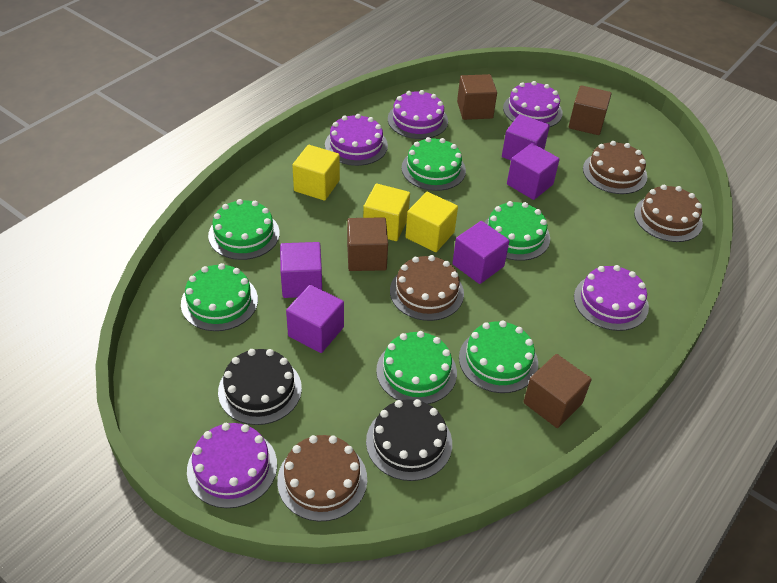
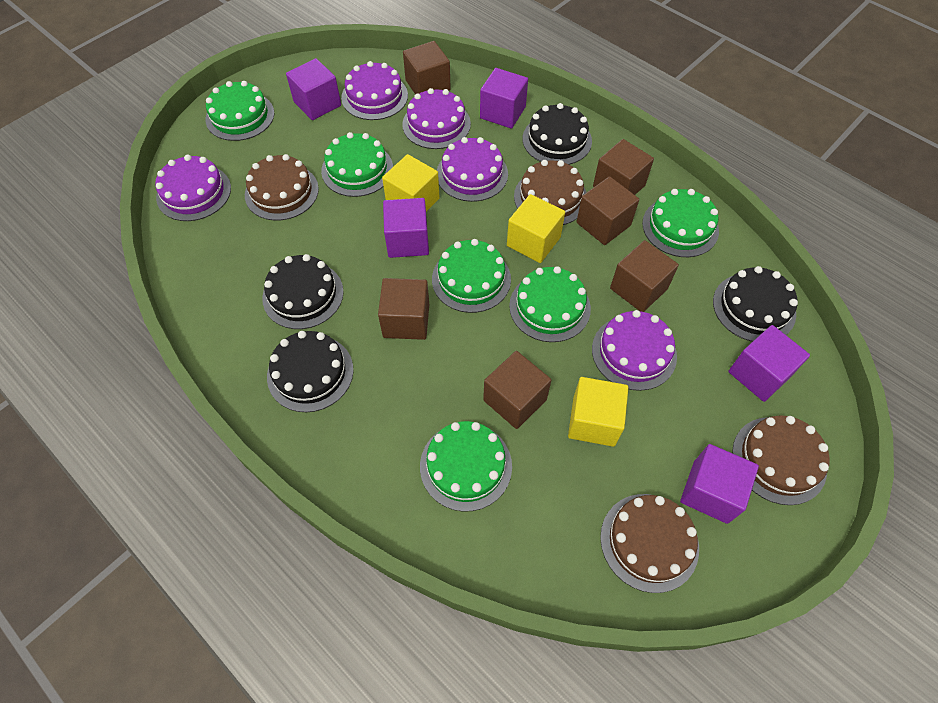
black cake: [218,349,302,425] [366,399,452,481] = 2 -> [262,254,344,329] [267,331,353,412] [523,103,592,165] [713,266,798,342] = 4
brown cube: [347,217,388,271] [457,74,497,120] [523,354,592,428] [568,85,612,135] = 4 -> [378,278,429,340] [403,41,451,94] [483,351,551,429] [576,176,639,245] [593,139,654,195] [610,240,679,312] = 6

